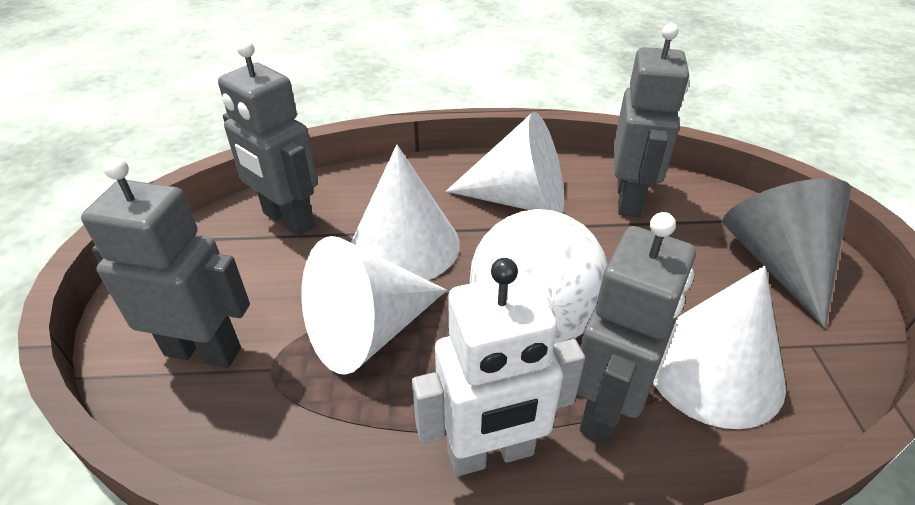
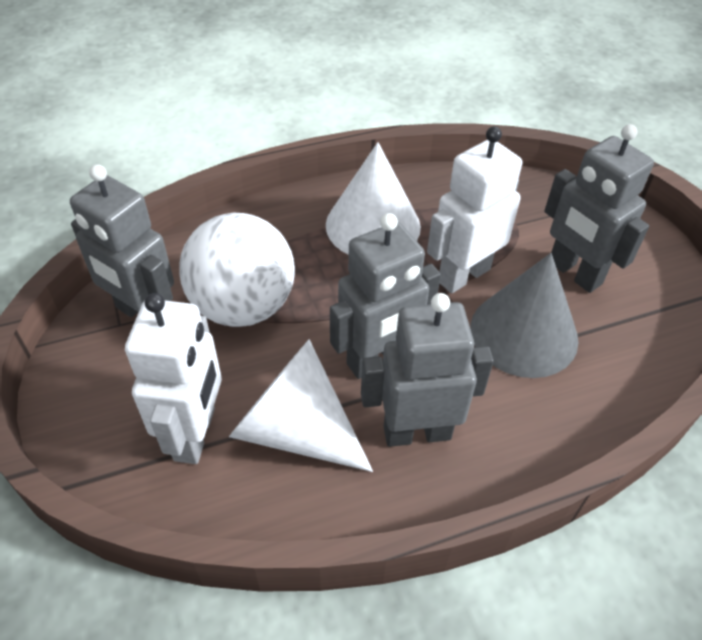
white cone: [301,236,447,375] [351,145,460,280] [446,112,564,213] [653,266,786,429] = 4 -> [229,339,373,472] [326,142,421,255] = 2
white robot: [412,258,585,476] = 1 -> [125,293,222,464] [427,126,522,293] = 2

